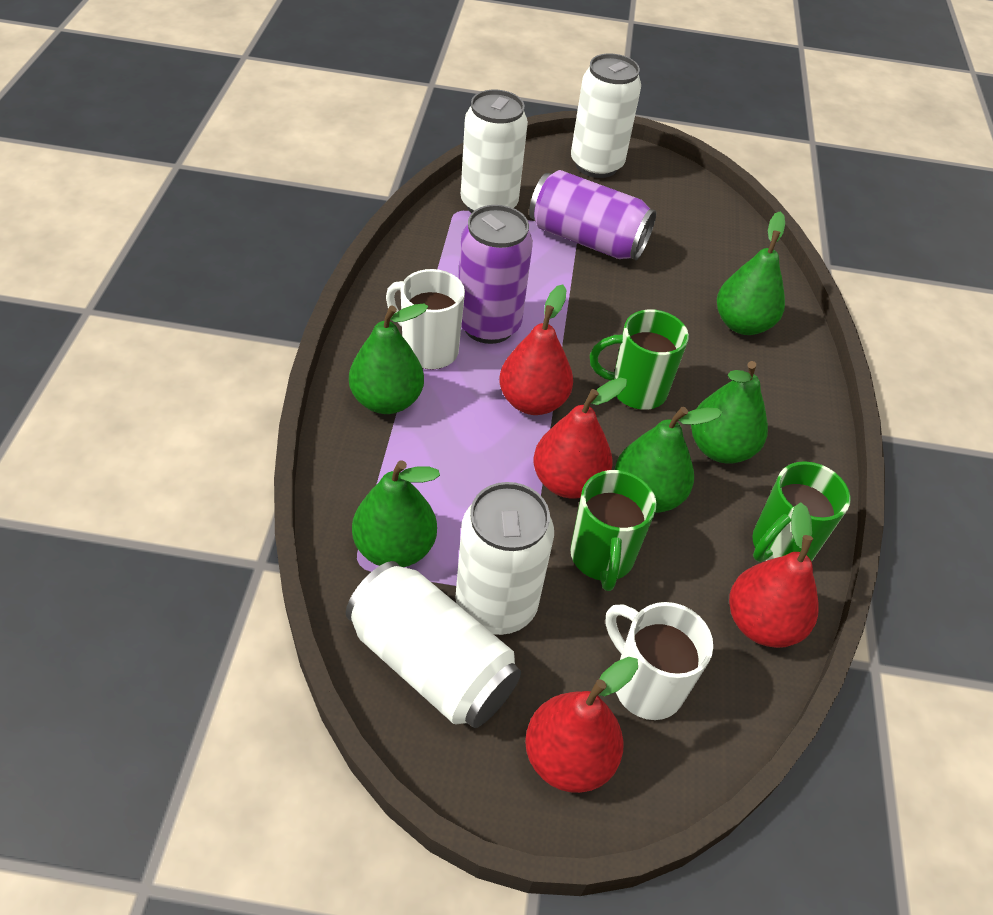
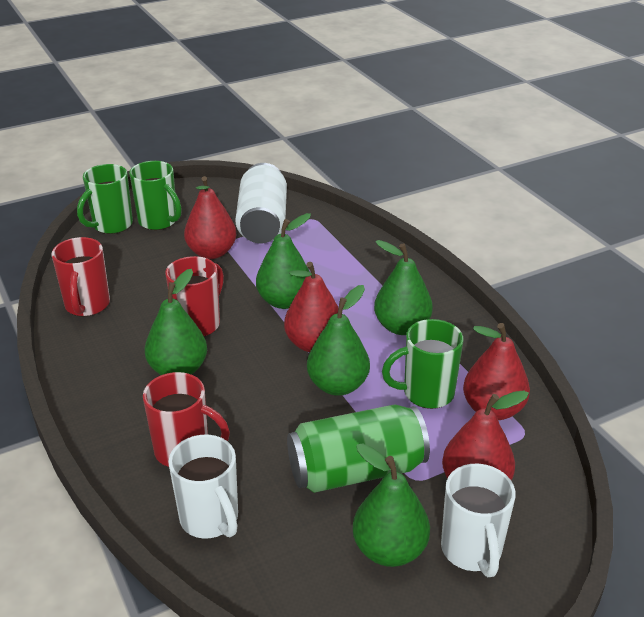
green can: none = 0 -> [287,404,430,493] = 1
purple can: [459,205,533,344] [529,170,656,260] = 2 -> none = 0
red mug: none = 0 -> [51,237,110,317] [143,372,230,467] [165,256,224,337] = 3
white can: [346,561,521,728] [455,482,554,635] [461,90,528,213] [571,53,641,178] = 4 -> [235,163,287,243] = 1

